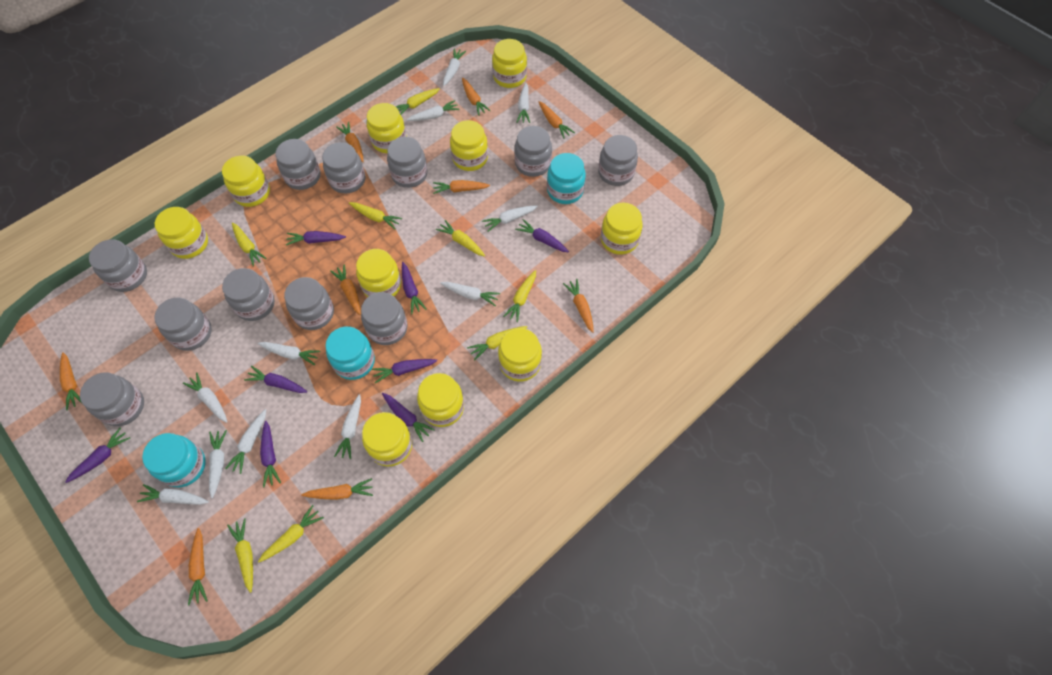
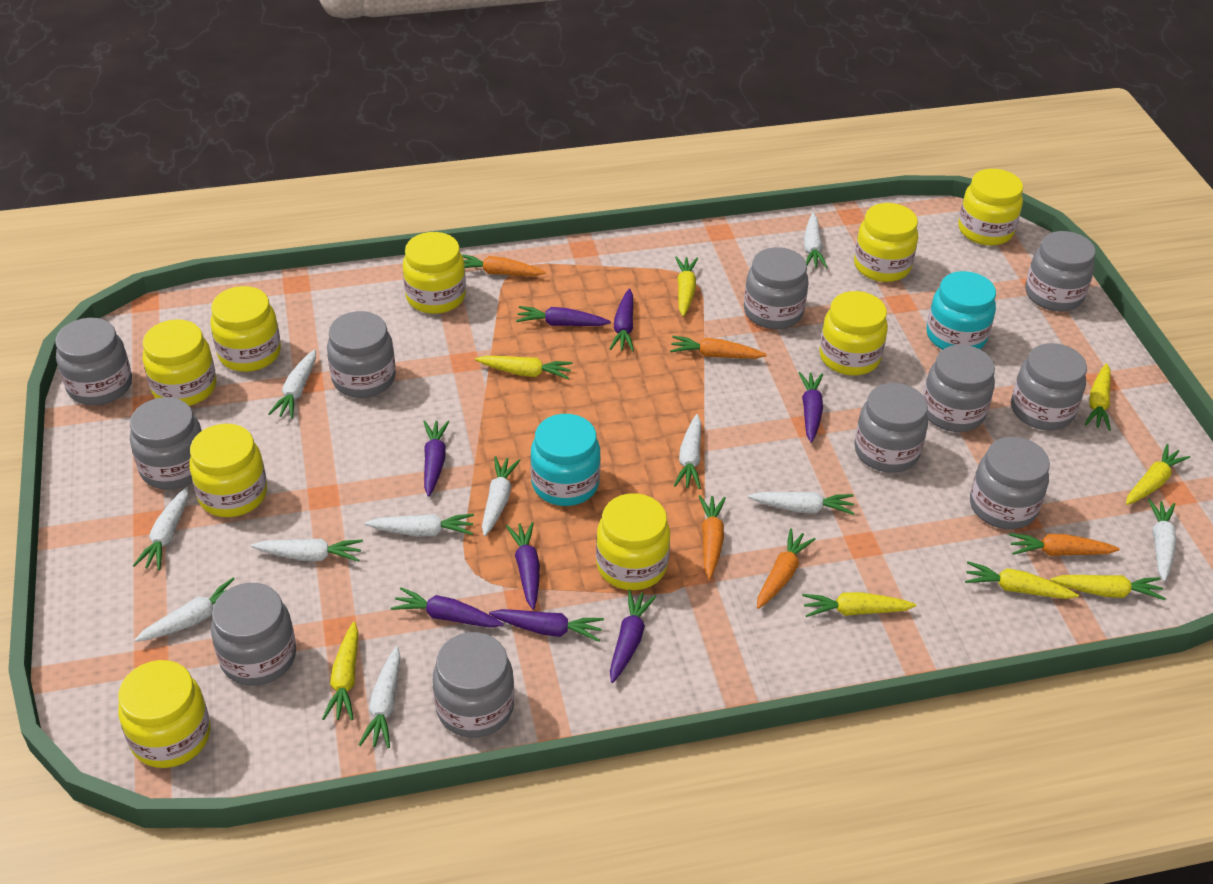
orange carrot: [60,352,82,410] [188,528,208,605] [301,478,373,500] [330,265,361,315] [336,122,364,162] [433,180,490,194] [462,78,491,116] [539,101,575,139] [563,279,594,333] = 9 -> [462,255,546,276] [670,336,767,359] [699,495,726,579] [757,528,816,609] [1009,533,1120,556] = 5
turquoise jar: [142,433,206,487] [325,326,375,380] [547,153,586,204] = 3 -> [530,414,601,506] [927,271,996,350] = 2
yellow jar: [155,207,208,259] [222,155,270,207] [356,249,401,297] [362,412,412,467] [367,103,407,153] [417,373,464,427] [450,120,488,171] [492,39,527,88] [498,328,542,382] [601,203,643,255] = 10 -> [118,660,210,768] [143,319,216,406] [189,424,267,517] [210,286,281,372] [403,232,466,314] [596,493,670,590] [819,291,888,375] [854,203,918,282] [958,169,1023,246] = 9

